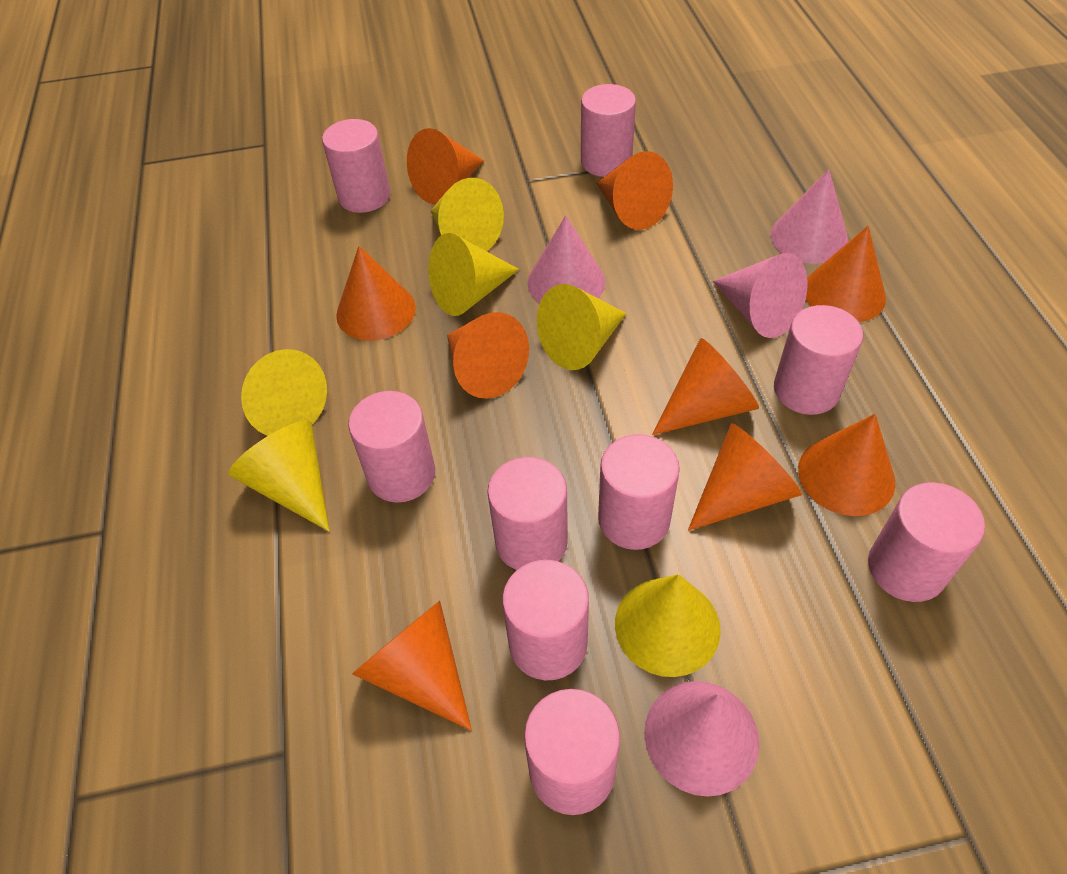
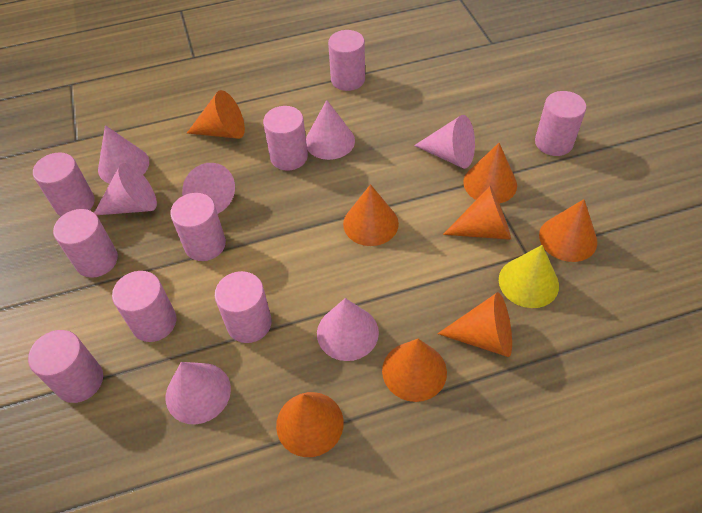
orange cone: [336,246,416,341] [352,601,472,730] [407,128,484,204] [447,312,529,399] [596,151,673,230] [652,338,759,435] [688,423,802,531] [798,414,896,516] [806,226,886,322] = 9 -> [187,90,245,139] [276,392,344,457] [343,184,399,246] [382,339,447,402] [437,292,512,357] [443,186,511,240] [463,143,517,203] [539,199,597,262] = 8
pink cone: [527,215,605,303] [644,681,759,797] [713,253,807,338] [771,169,848,264] = 4 -> [94,163,157,215] [98,125,149,184] [166,362,231,424] [182,163,235,213] [306,100,355,160] [317,298,379,361] [414,115,475,169] = 7
yellow cone: [228,420,329,531] [241,349,327,436] [429,233,519,316] [430,178,504,251] [537,284,627,370] [615,574,721,677] = 6 -> [499,245,559,308] = 1

